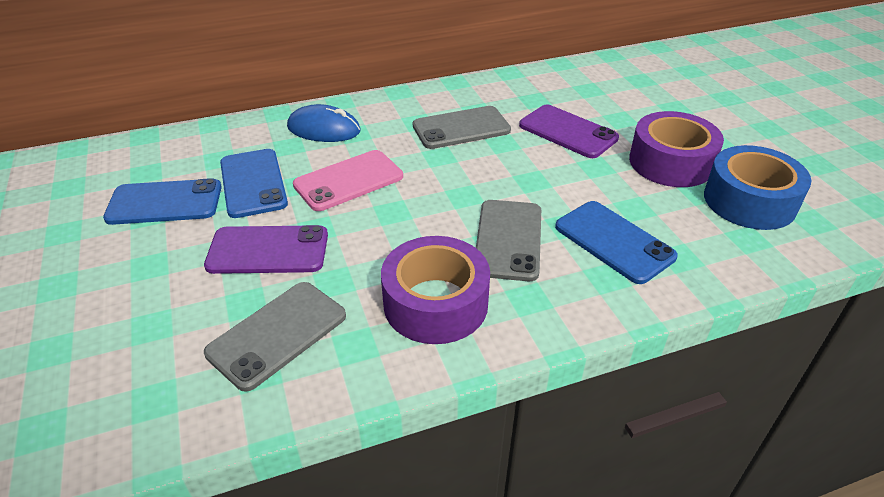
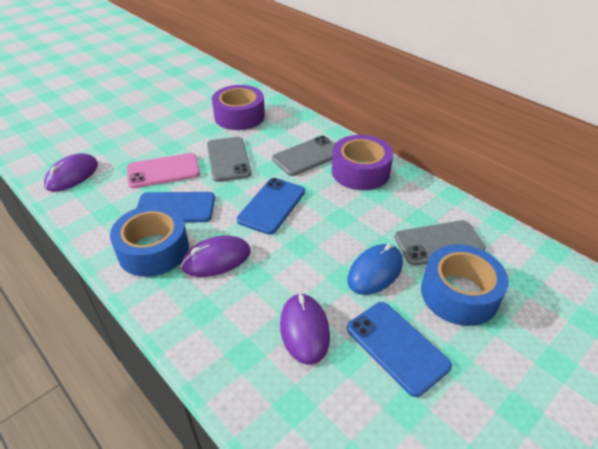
blue tape: [704,145,811,230] = 1 -> [110,205,189,277] [421,245,509,326] = 2
purple mouse: none = 0 -> [44,153,98,192] [181,236,251,277] [280,293,330,365] = 3
purple phone: [204,225,328,274] [519,104,619,158] = 2 -> none = 0

